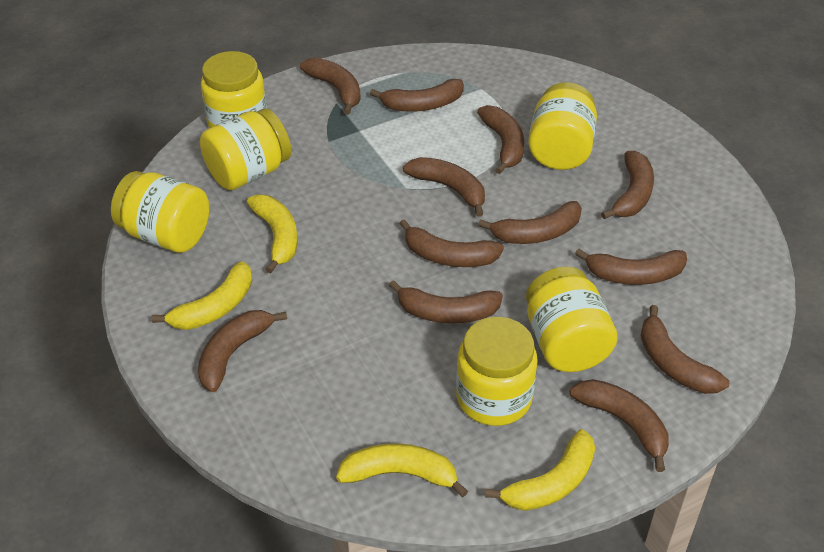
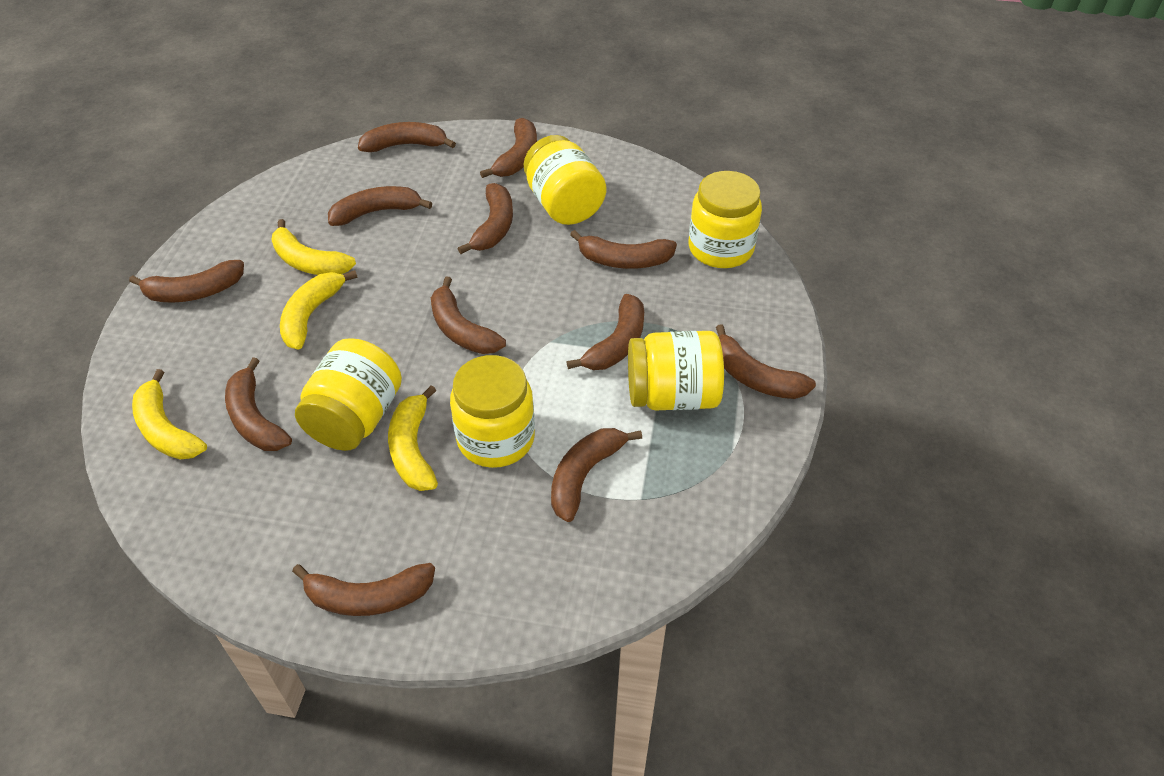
yellow jar: [111,171,210,253] [200,109,291,190] [201,51,267,128] [456,317,538,426] [526,267,618,372] [528,82,597,170] = 6 -> [295,338,402,451] [450,355,535,468] [524,135,607,225] [628,331,724,410] [689,171,762,268] = 5

